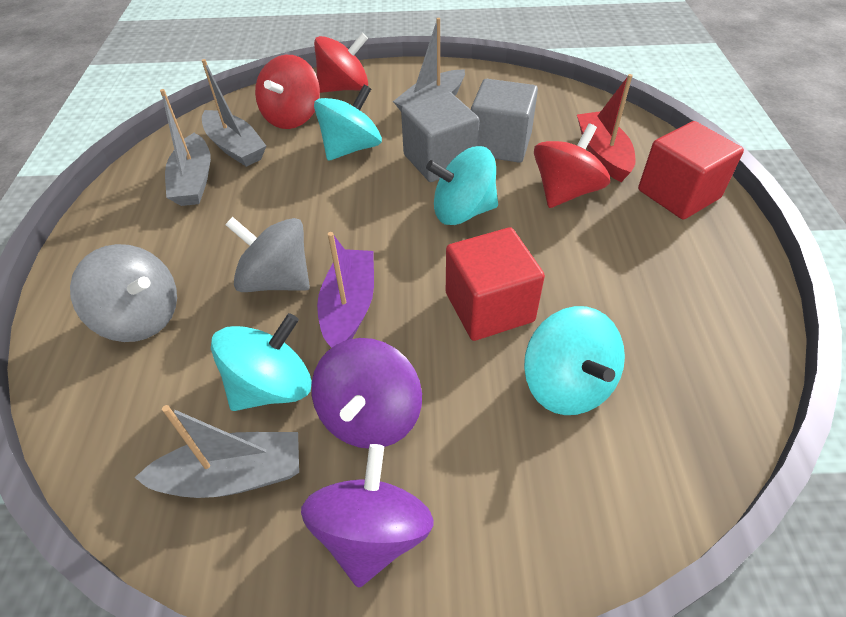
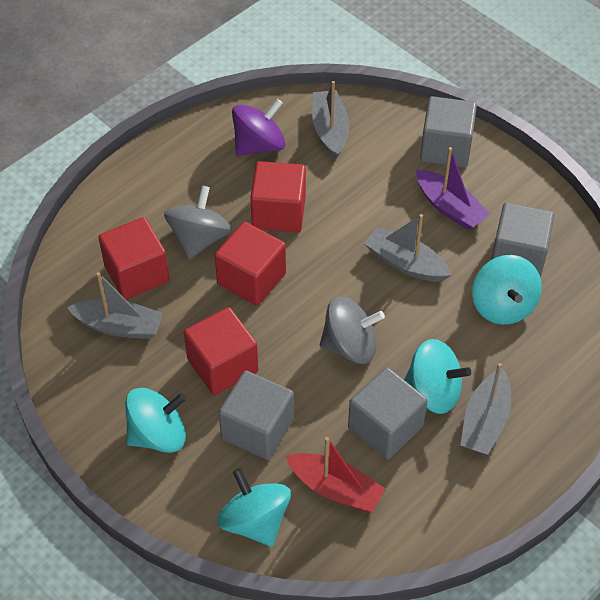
grey cube: [401,92,479,182] [471,79,538,163] = 2 -> [219,371,294,460] [348,367,428,459] [420,96,477,167] [491,202,554,277] = 4
purple spinning top: [301,444,434,588] [311,338,422,449] = 2 -> [232,99,285,156] = 1
red cube: [446,227,545,341] [638,121,744,220] = 2 -> [98,217,170,300] [184,307,258,395] [215,222,286,306] [250,161,306,232] = 4
red spinning top: [255,55,320,129] [314,33,368,93] [534,124,610,208] = 3 -> none = 0

